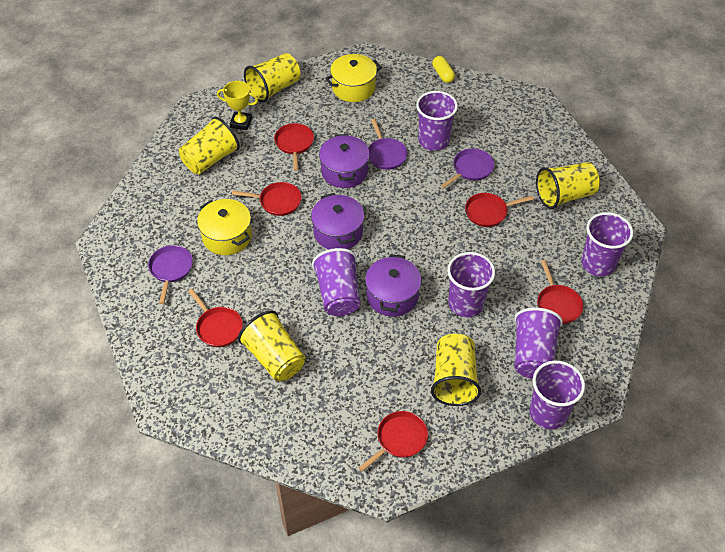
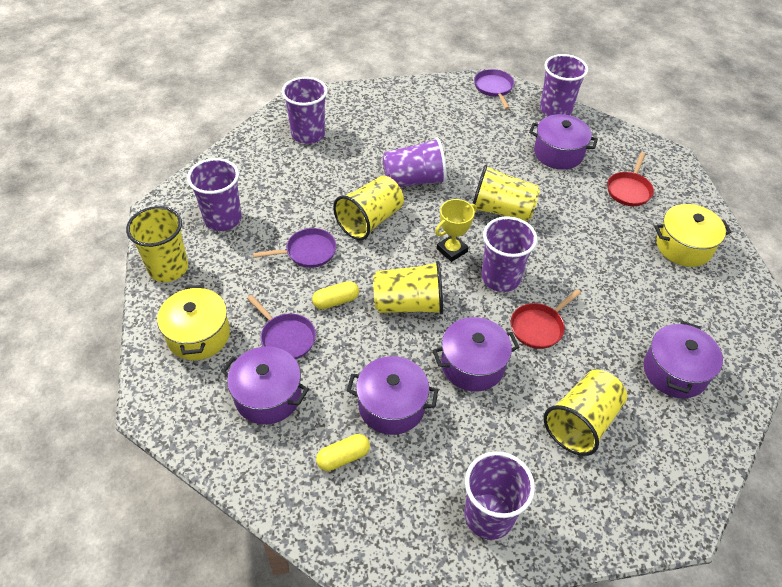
purple pot: [311,193,364,249] [319,134,370,188] [365,254,421,317] = 3 -> [221,347,309,425] [347,356,438,435] [433,317,519,392] [529,114,598,169] [644,321,723,398] = 5
red pan: [188,289,243,347] [232,182,302,216] [274,123,314,171] [358,411,428,472] [465,193,534,227] [537,260,584,324] = 6 -> [511,289,581,349] [607,152,654,206] = 2
yellow capsule: [432,56,455,83] = 1 -> [312,281,359,309] [316,434,370,471] = 2

